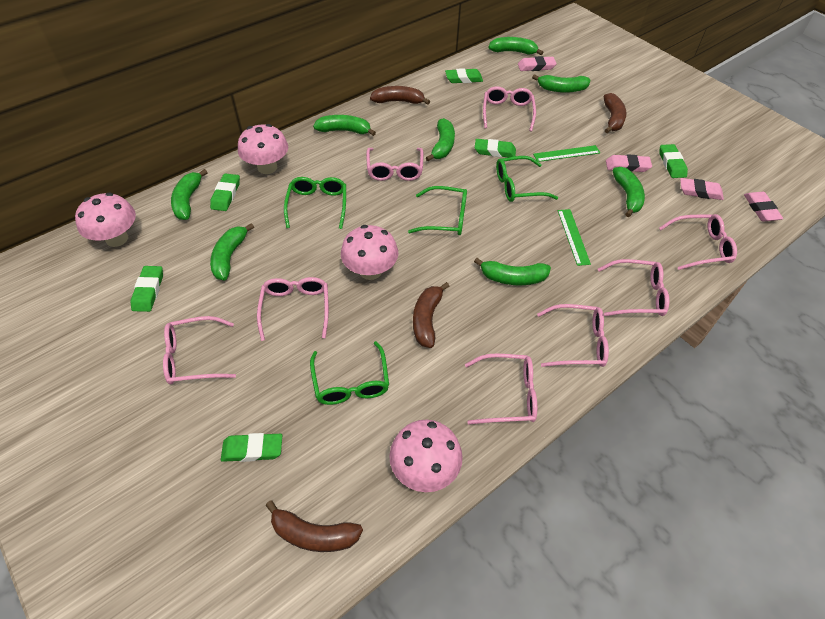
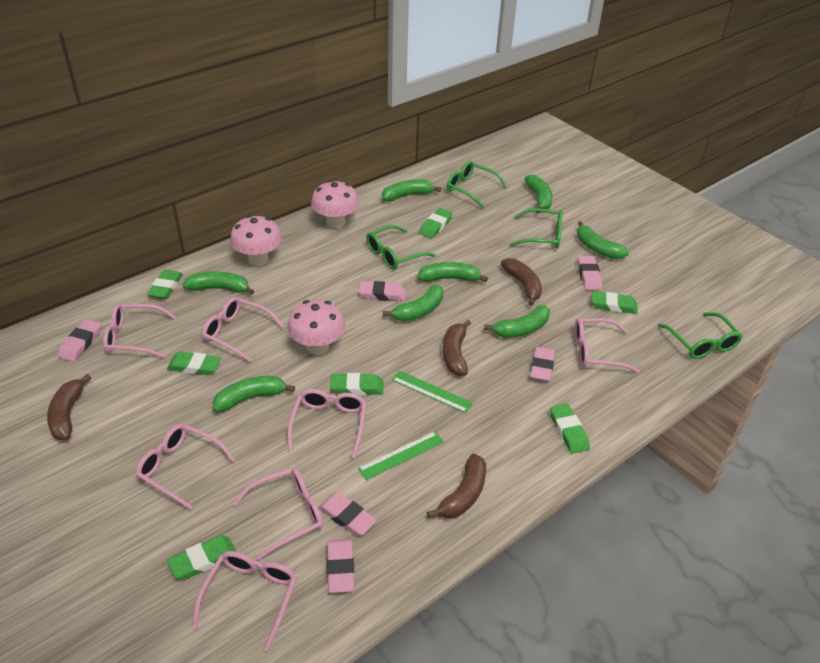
green eraser: [131,266,163,312] [210,173,240,211] [221,433,282,462] [445,68,483,83] [475,139,516,157] [659,144,688,178] = 6 -> [147,270,183,299] [167,352,221,375] [167,535,236,580] [330,373,384,395] [419,208,453,238] [550,404,590,454] [592,291,638,314] = 7
pink eraser: [518,56,557,71] [606,155,652,172] [680,178,724,200] [744,192,783,221] = 4 -> [58,319,101,362] [318,492,377,536] [327,539,355,593] [358,281,406,301] [530,347,555,382] [578,256,602,290] = 6
pink glasses: [163,316,236,384] [257,277,329,341] [366,148,424,181] [465,354,537,425] [483,86,536,131] [537,304,609,367] [598,259,669,316] [659,214,737,270] = 8 -> [103,304,176,358] [136,424,235,510] [192,551,297,651] [202,297,283,362] [233,468,323,560] [288,389,366,458] [575,318,639,373] = 7
pink mushroom: [75,193,136,247] [238,124,288,174] [341,225,398,280] [389,420,463,492] = 4 -> [230,215,282,266] [287,300,345,355] [311,180,359,228] = 3

